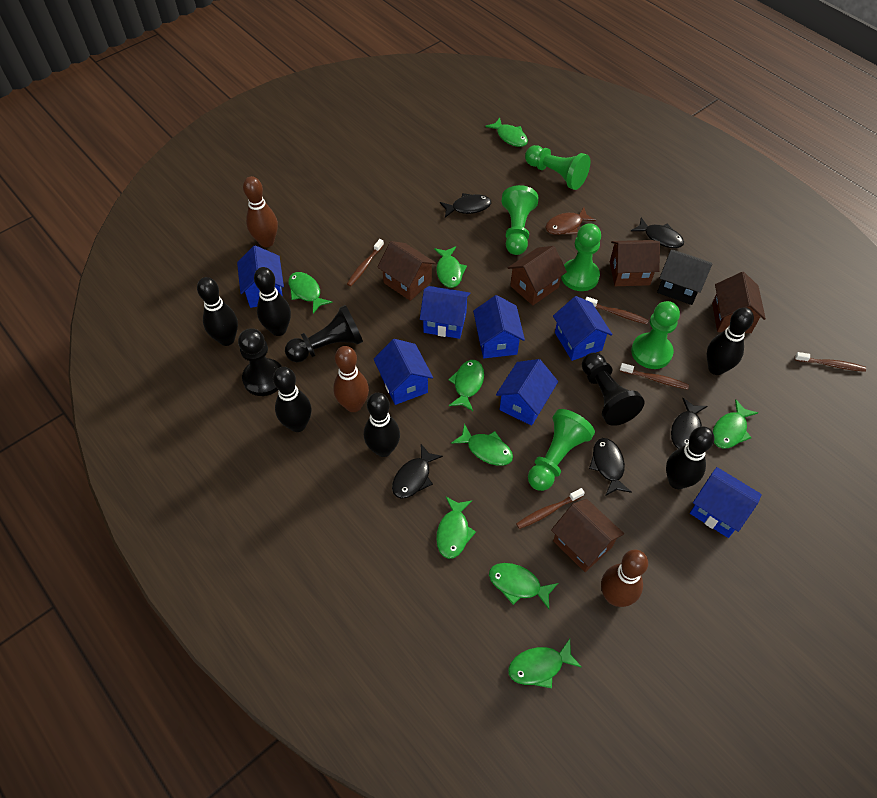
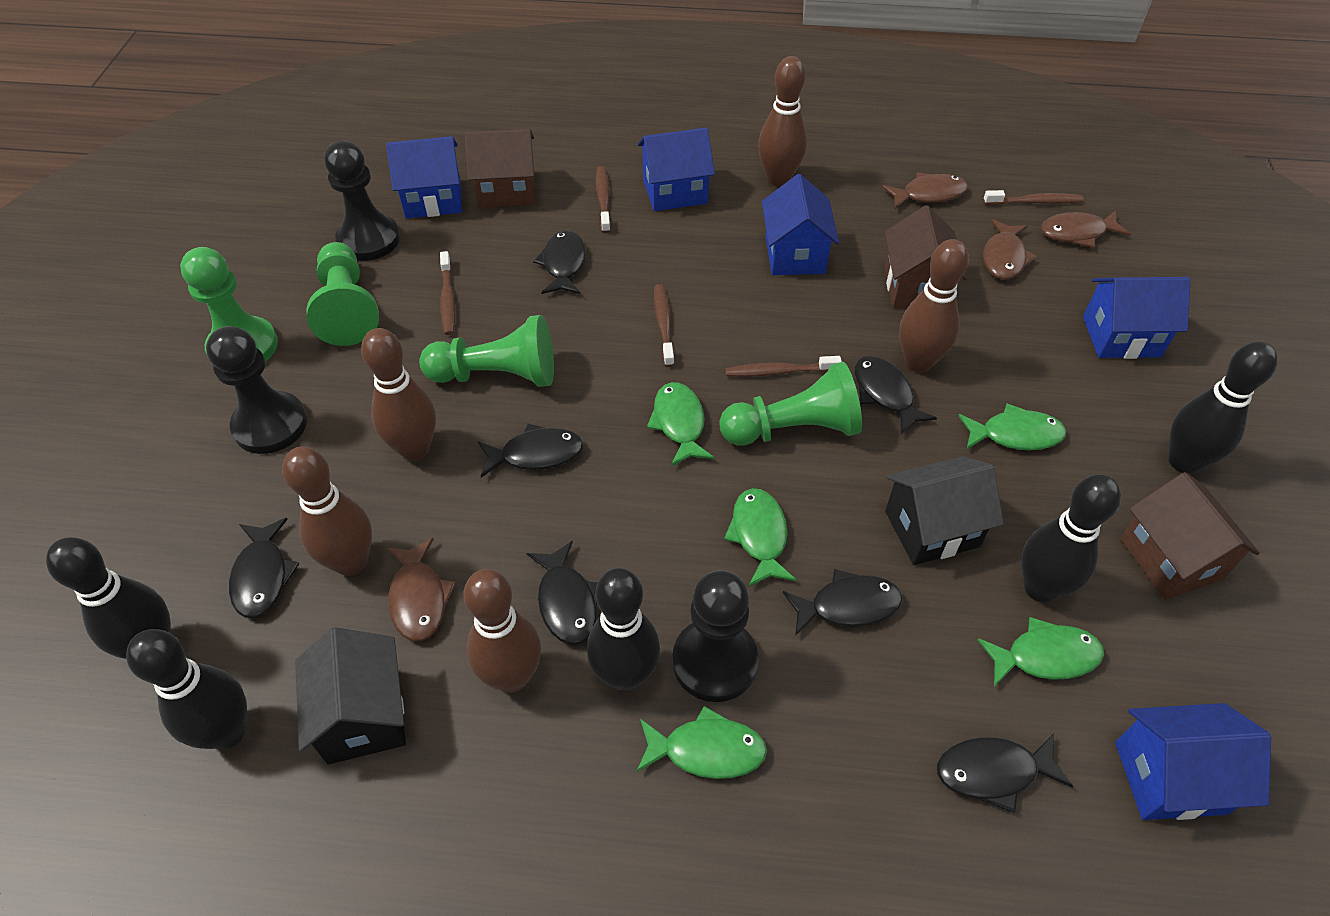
black bowling pin: [197,277,238,346] [254,267,291,336] [273,367,312,432] [364,393,400,457] [666,426,714,489] [707,307,754,375] = 6 -> [46,537,171,659] [126,629,247,749] [587,568,660,692] [1021,474,1121,603] [1169,341,1278,474] = 5
black fish: [392,444,443,499] [440,193,491,218] [589,438,632,496] [631,217,684,248] [671,398,707,448] = 5 -> [229,518,300,618] [477,423,583,478] [526,541,598,645] [533,230,586,294] [782,569,903,636] [855,356,937,434] [937,733,1073,813] = 7
black house: [657,249,712,305] = 1 -> [295,627,406,765] [885,456,1004,565] = 2
blue house: [237,245,284,308] [373,339,433,405] [420,286,470,339] [473,295,525,358] [496,359,558,426] [553,296,613,361] [690,467,762,538] = 7 -> [386,136,462,218] [638,127,715,211] [762,174,839,275] [1083,277,1191,359] [1115,703,1271,820] = 5
brown bowling pin: [243,176,278,247] [333,346,369,412] [601,550,648,607] = 3 -> [282,447,372,576] [361,328,436,461] [463,569,541,693] [758,56,807,186] [899,239,969,373] = 5
brown fish: [545,207,596,235] = 1 -> [386,538,456,641] [882,173,968,209] [983,219,1037,280] [1041,211,1131,248] = 4
brown house: [377,241,436,301] [508,246,567,305] [551,499,624,572] [610,240,660,286] [712,272,766,333] = 5 -> [464,129,535,208] [884,205,967,308] [1120,472,1260,600] = 3
green fish: [288,272,333,313] [434,246,467,288] [436,496,476,559] [448,360,484,411] [451,424,513,466] [485,117,528,147] [489,563,558,609] [508,639,582,689] [713,399,758,448] = 9 -> [636,706,767,779] [647,382,714,466] [724,488,797,586] [958,404,1066,450] [977,617,1104,686] = 5
green pawn: [502,185,538,255] [525,145,590,190] [528,409,595,491] [561,223,601,291] [631,301,680,369] = 5 -> [180,247,278,362] [306,242,379,346] [419,315,554,387] [719,362,862,446] = 4

